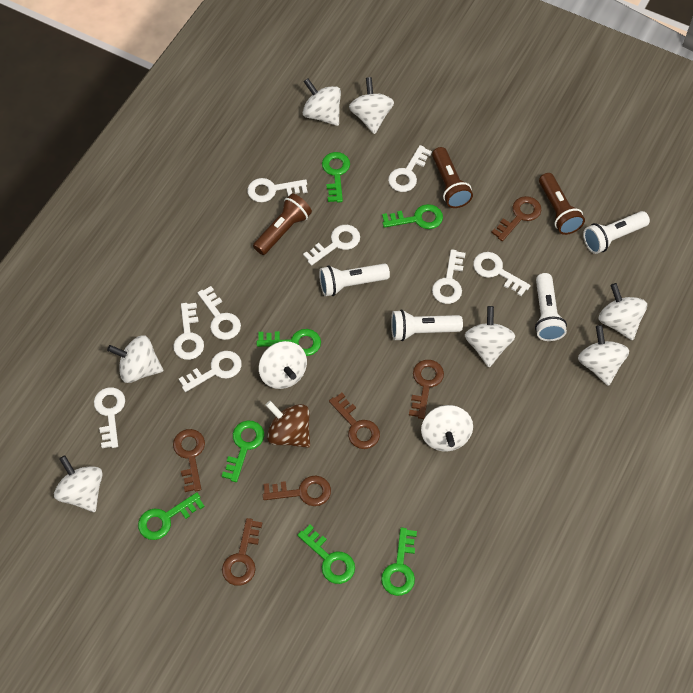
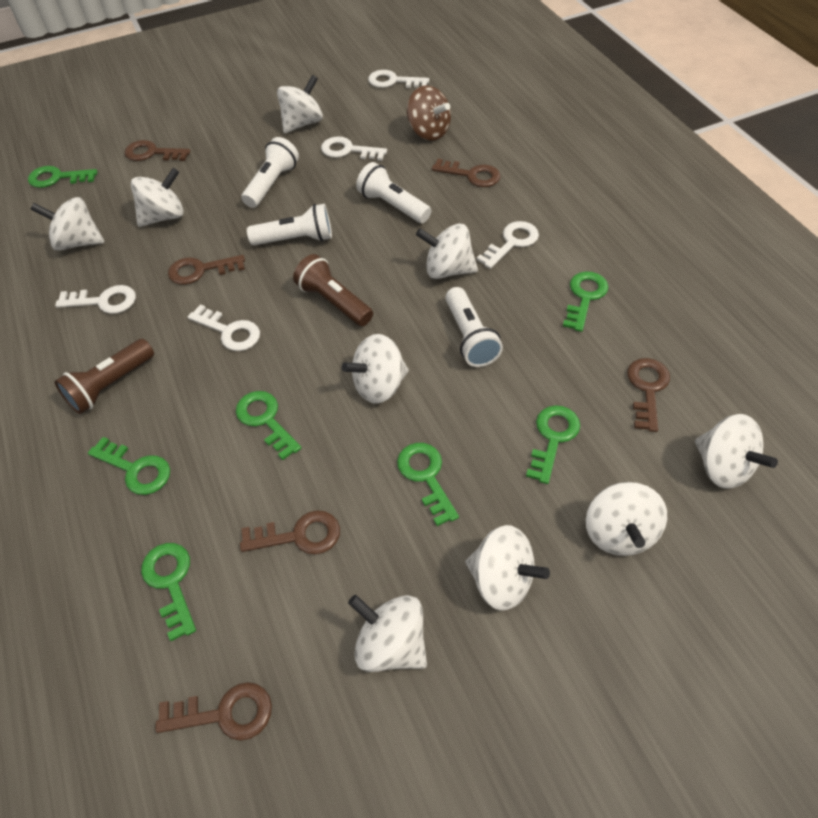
brown flashlight: [253,194,312,255] [432,147,473,208] [539,173,585,235] = 3 -> [54,339,154,414] [293,254,373,326] = 2
white key: [94,387,125,448] [173,303,204,360] [179,351,242,392] [198,286,241,340] [247,178,308,202] [303,225,360,266] [388,145,432,192] [432,249,466,304] [473,252,531,296] = 9 -> [55,285,136,314] [188,304,260,351] [321,136,387,161] [368,70,429,88] [476,221,539,269] = 5

